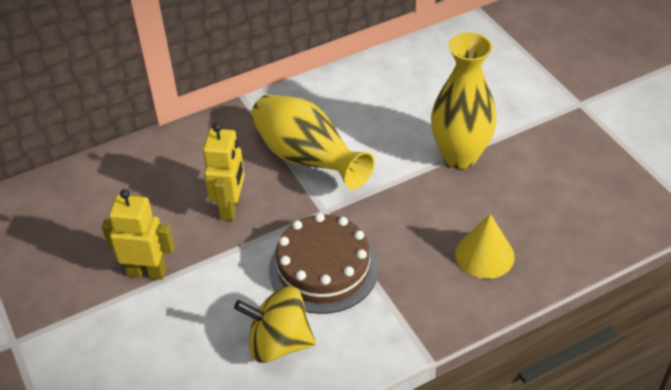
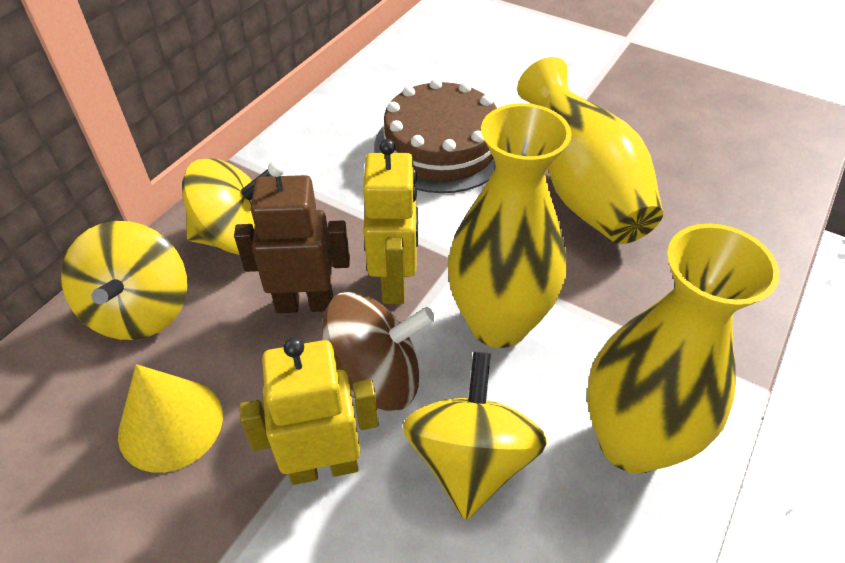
brown robot: none = 0 -> [234,160,350,313] = 1
brown spinning top: none = 0 -> [322,292,435,411] = 1
yellow spinning top: [234,286,316,363] = 1 -> [61,221,187,340] [182,158,272,255] [403,352,547,520] = 3
yellow vase: [251,94,375,190] [431,32,497,169] = 2 -> [448,103,572,348] [517,57,663,244] [587,223,780,474] = 3

